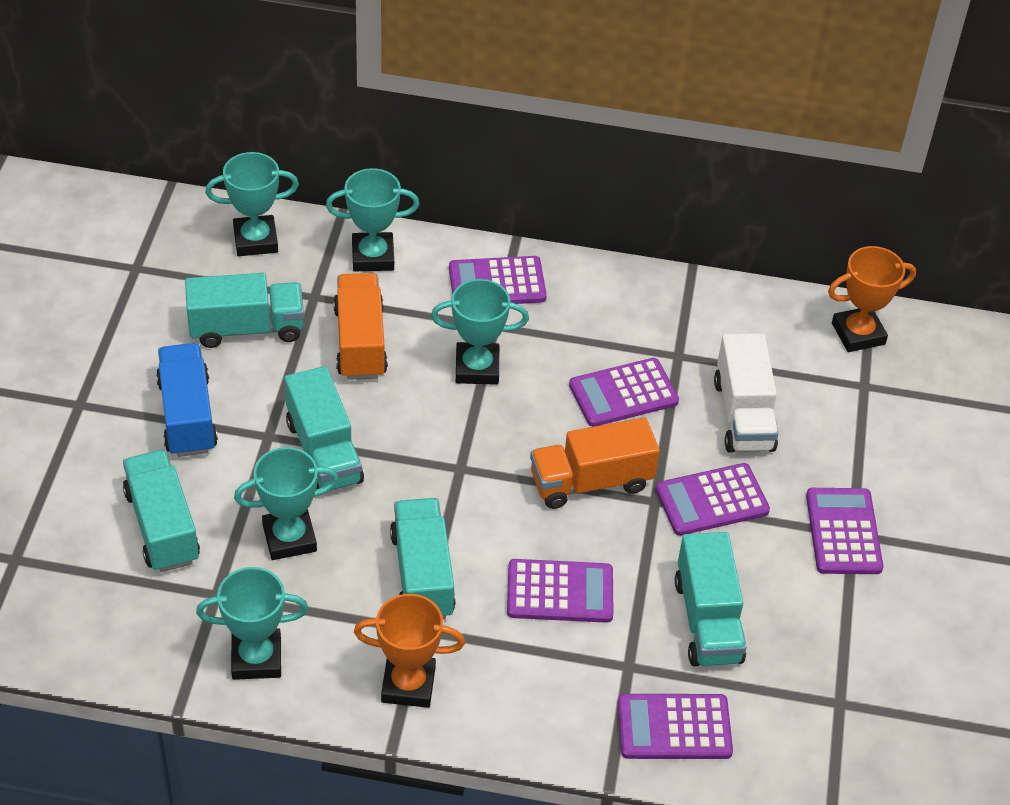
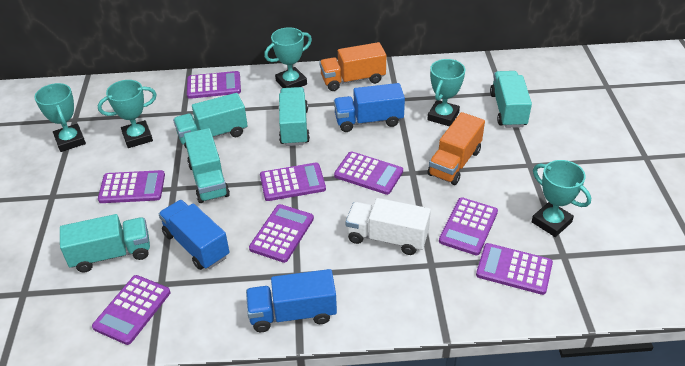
blue truck: [156,343,218,457] = 1 -> [158,200,230,270] [246,269,337,332] [334,83,405,132] = 3
orange trophy: [354,594,465,708] [828,246,916,352] = 2 -> none = 0
purple calculator: [449,256,547,304] [507,559,614,623] [569,358,679,427] [618,694,733,759] [655,463,770,536] [806,488,883,574] = 6 -> [92,275,170,345] [98,170,165,203] [187,71,241,99] [249,204,314,263] [260,163,326,201] [334,151,403,195] [439,197,498,256] [476,243,553,295] = 8

